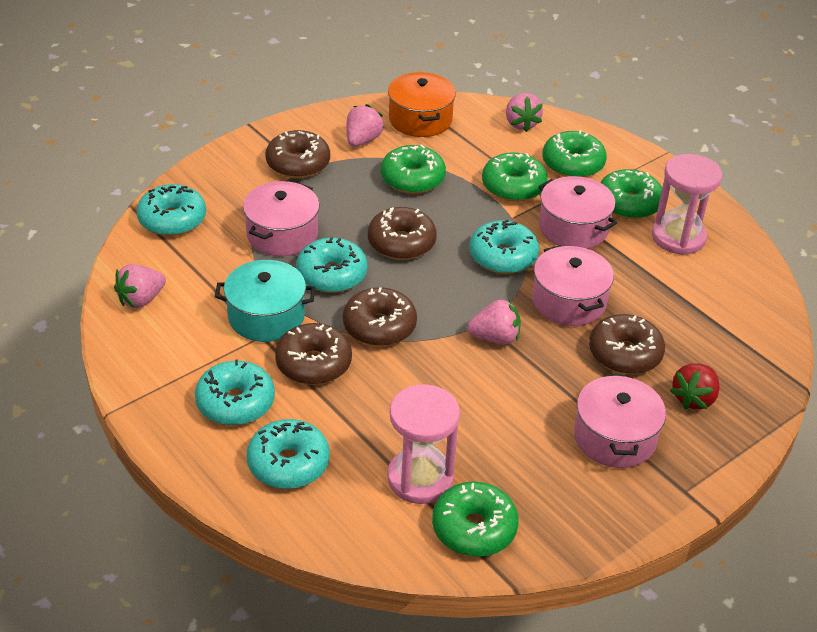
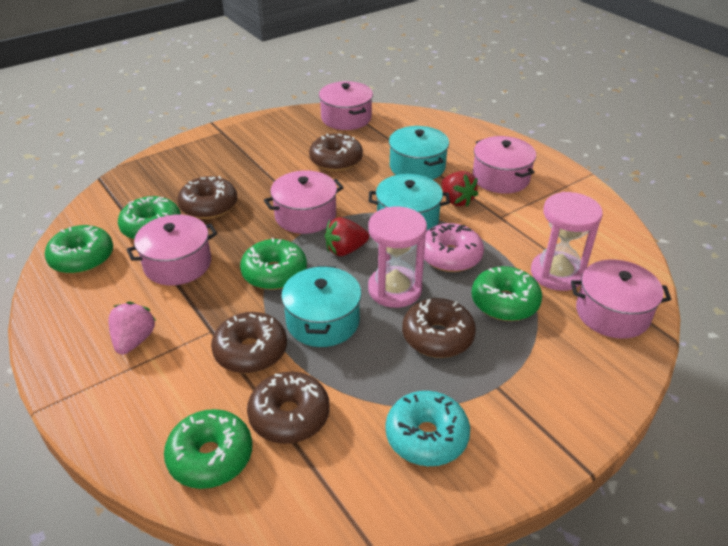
orange pot: [388,72,456,137] = 1 -> none = 0
pink donut: none = 0 -> [424,223,484,272] = 1
pink pot: [243,181,320,256] [532,245,614,326] [539,176,617,249] [574,374,666,468] = 4 -> [127,215,217,285] [264,170,344,234] [319,81,373,130] [472,136,536,194] [571,260,671,339] = 5
pink strawberry: [114,264,166,309] [346,104,384,147] [467,299,521,344] [506,93,543,132] = 4 -> [108,302,156,355] = 1
red strawberry: [670,363,720,409] = 1 -> [325,217,369,256] [441,171,478,207] = 2
turquoise donut: [137,184,206,236] [195,359,275,426] [247,419,330,489] [296,237,367,293] [469,220,539,274] = 5 -> [386,391,470,466] = 1
turquoise pot: [215,260,315,342] = 1 -> [281,266,361,347] [369,174,450,230] [389,126,449,180] = 3

